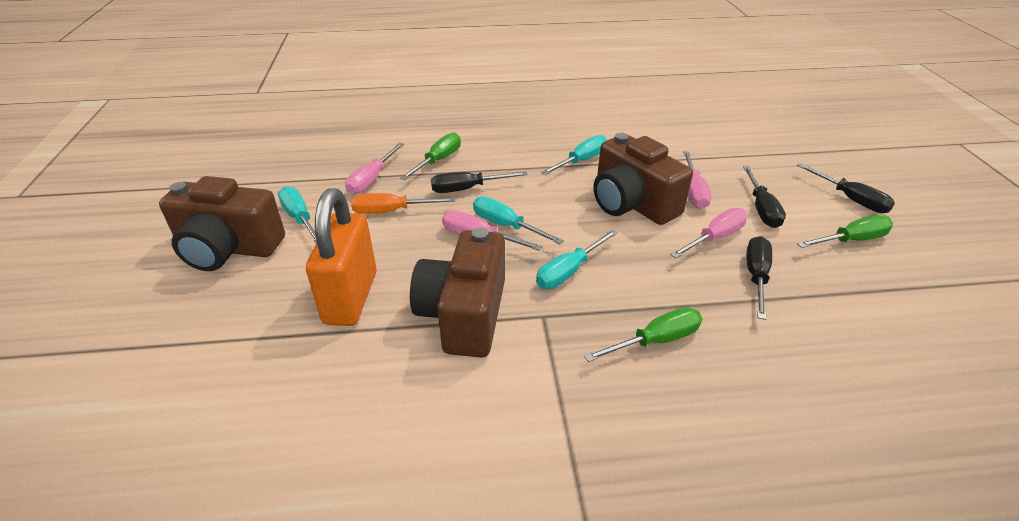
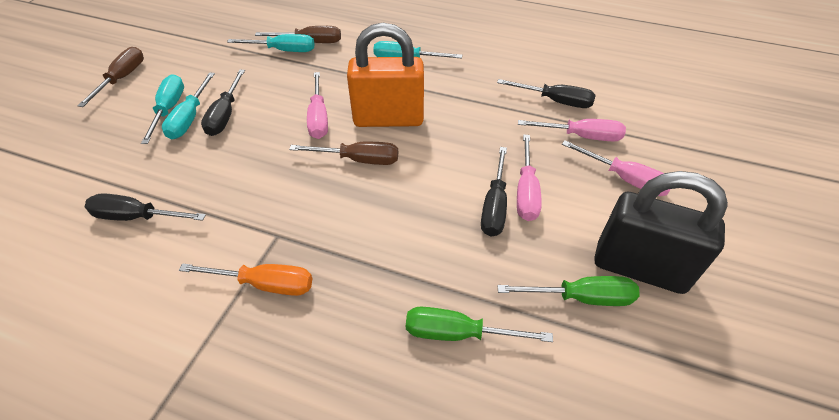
black padlock: none = 0 -> [594,171,728,294] = 1
brown camera: [159,176,285,271] [410,228,505,358] [594,133,693,225] = 3 -> none = 0
brown screwdriver: none = 0 -> [77,47,144,107] [255,26,341,43] [289,142,398,165] = 3
green screwdriver: [400,132,461,180] [584,307,702,362] [797,215,893,248] = 3 -> [406,307,553,342] [497,276,640,306] = 2

